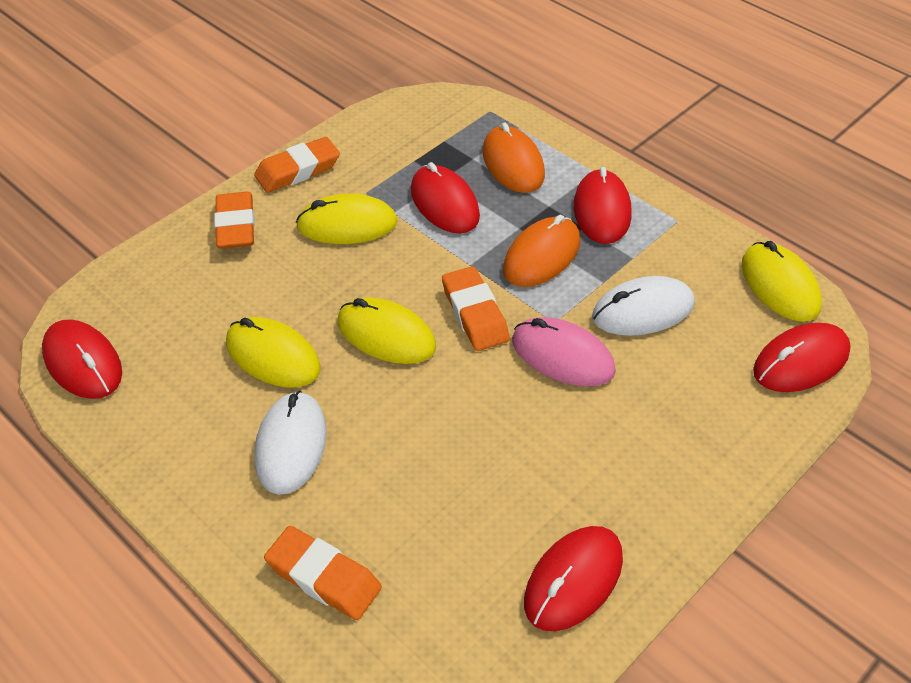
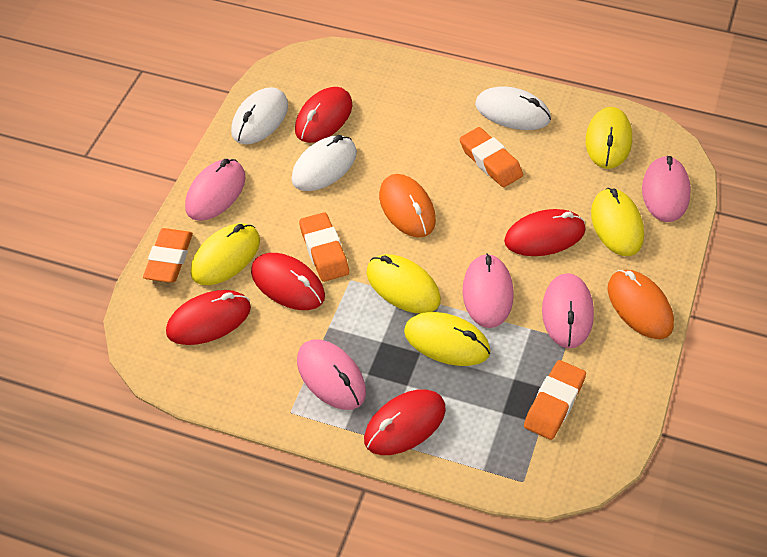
pink mouse: [512,317,616,387] = 1 -> [185,159,245,221] [297,339,366,410] [463,253,514,328] [542,273,594,348] [642,156,691,222] = 5
white mouse: [254,391,327,495] [592,276,695,336] = 2 -> [231,87,288,144] [291,135,357,191] [475,86,551,130] = 3
yellow mouse: [226,317,321,388] [296,194,398,244] [338,297,436,364] [741,241,822,322] = 4 -> [191,223,260,285] [366,254,441,313] [404,312,491,366] [586,107,632,169] [591,188,644,256] = 5

